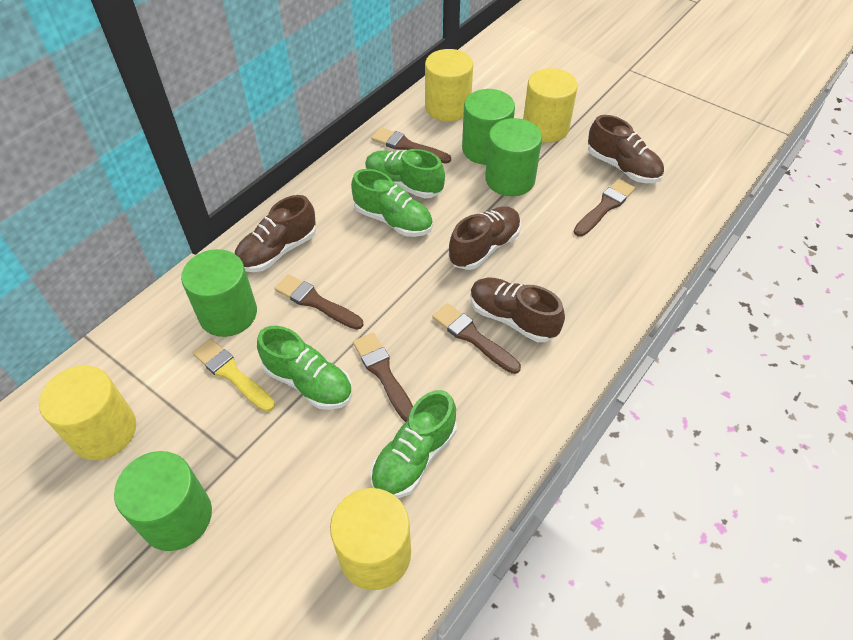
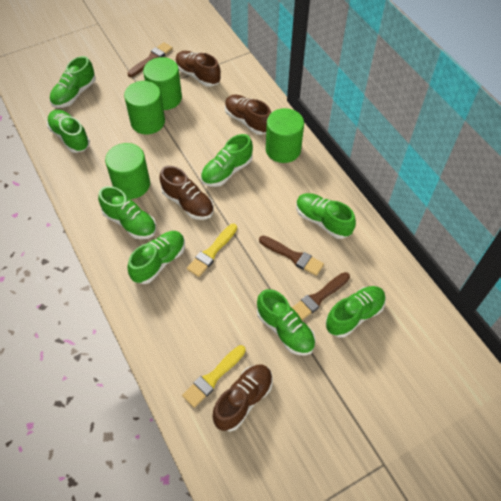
brown brush: [275,274,363,330] [353,333,413,422] [371,127,451,164] [432,303,521,374] [574,179,636,237] = 5 -> [127,42,173,77] [259,236,324,276] [292,272,350,320] = 3
green shoe: [257,326,352,410] [351,169,433,237] [365,149,445,198] [370,390,457,498] = 4 -> [47,110,90,153] [50,56,96,108] [98,186,156,239] [127,231,185,284] [201,134,253,187] [257,289,316,356] [296,193,356,239] [325,286,386,338] = 8
yellow brush: [193,339,275,412] = 1 -> [182,345,246,408] [187,224,237,277] = 2
yellow cylinder: [39,365,136,460] [330,488,411,590] [425,49,473,122] [523,68,578,143] = 4 -> none = 0

